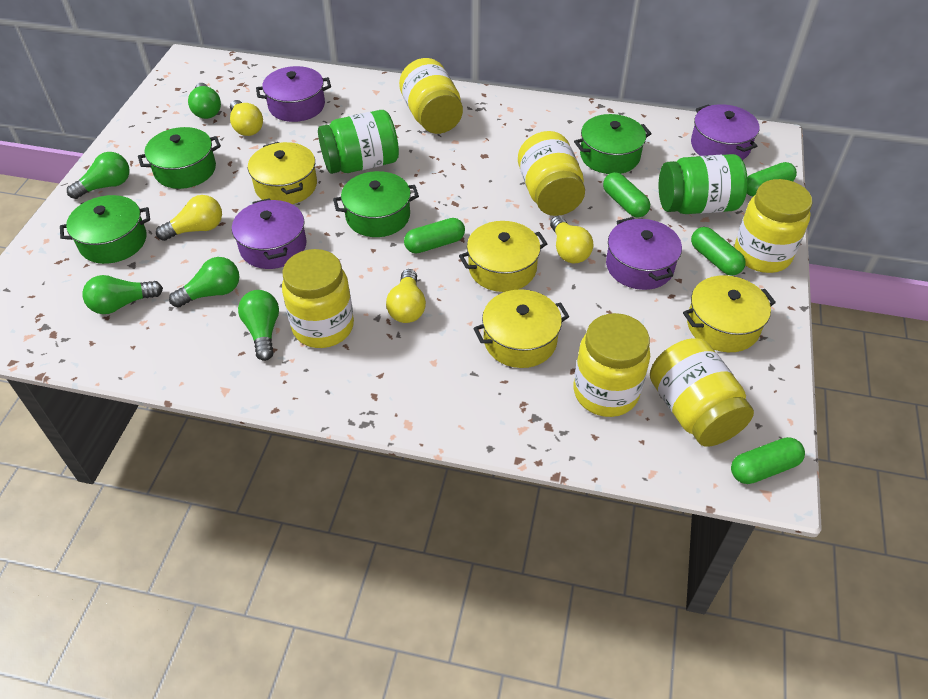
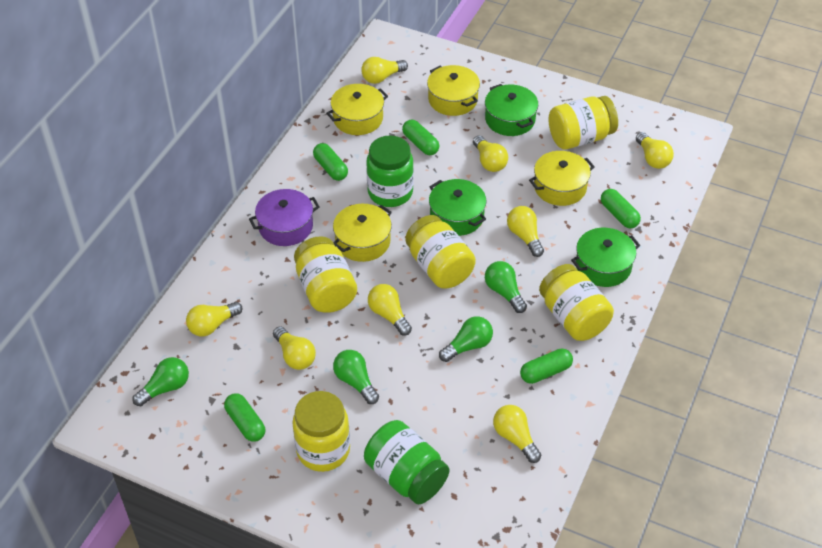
green light bulb: [67,152,130,199] [82,275,163,314] [169,257,239,308] [188,83,221,119] [238,290,279,361] = 5 -> [133,357,189,406] [333,350,379,404] [439,316,493,362] [485,261,527,313] = 4
green pot: [60,195,150,264] [138,127,221,189] [333,171,419,237] [574,114,652,174] = 4 -> [429,179,487,236] [485,84,538,136] [571,228,640,287] = 3
purple pot: [232,198,307,269] [256,66,331,122] [606,217,682,290] [691,104,759,160] = 4 -> [249,189,320,246] = 1
yellow jar: [282,249,354,348] [399,58,463,134] [518,131,585,216] [573,313,650,417] [650,338,754,447] [735,179,813,273] = 6 -> [292,391,350,472] [294,236,357,313] [405,215,476,289] [539,264,614,341] [549,96,618,150] = 5
yellow light bulb: [156,195,222,241] [230,100,263,136] [386,269,426,323] [550,216,593,263] = 4 -> [186,302,242,336] [273,327,316,370] [361,57,408,84] [368,284,412,336] [473,136,508,172] [493,405,541,463] [507,206,544,257] [636,132,674,169] = 8

